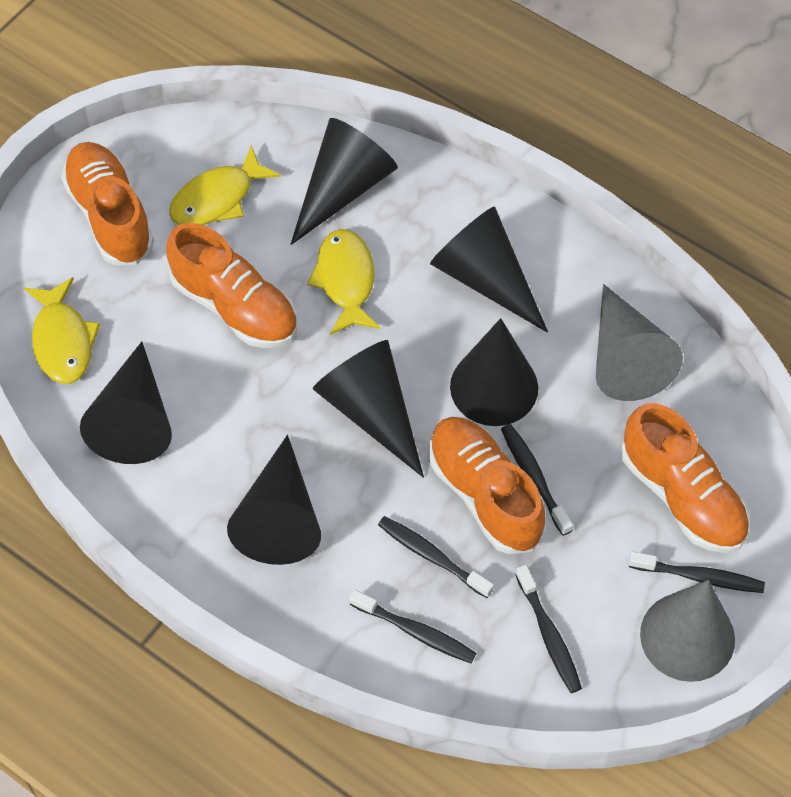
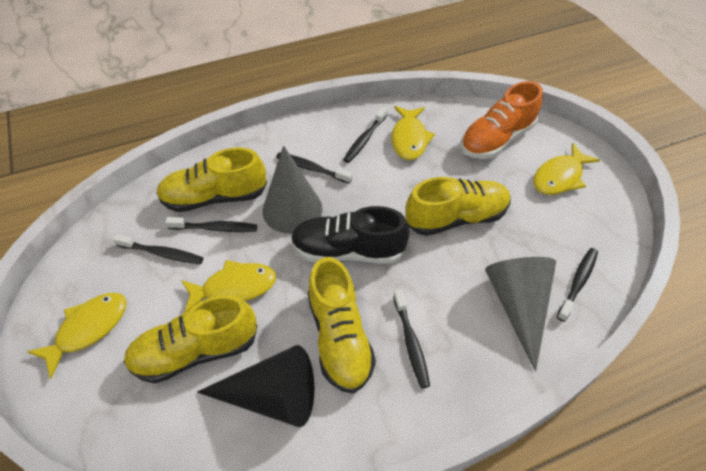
black cone: [80,342,172,464] [227,435,321,565] [290,118,398,245] [313,340,424,478] [430,206,548,333] [450,318,538,426] = 6 -> [197,345,314,427] = 1
black shoe: none = 0 -> [291,206,410,264] = 1
black toothbrush: [349,590,476,663] [378,516,494,598] [501,424,573,535] [515,565,582,693] [629,551,765,593] = 5 -> [113,234,203,264] [165,217,257,232] [276,152,352,184] [343,107,388,163] [393,290,430,388] [557,248,598,322] = 6
orange shoe: [61,142,154,265] [166,223,297,348] [429,417,545,554] [621,403,750,553] = 4 -> [461,81,543,159] = 1
yellow fish: [24,277,101,384] [169,145,281,225] [307,229,380,335] = 3 -> [27,293,126,378] [181,260,276,313] [391,106,435,160] [533,143,600,195] = 4
yellow shoe: none = 0 -> [123,295,257,383] [156,147,267,212] [308,257,376,393] [405,177,511,236] = 4

